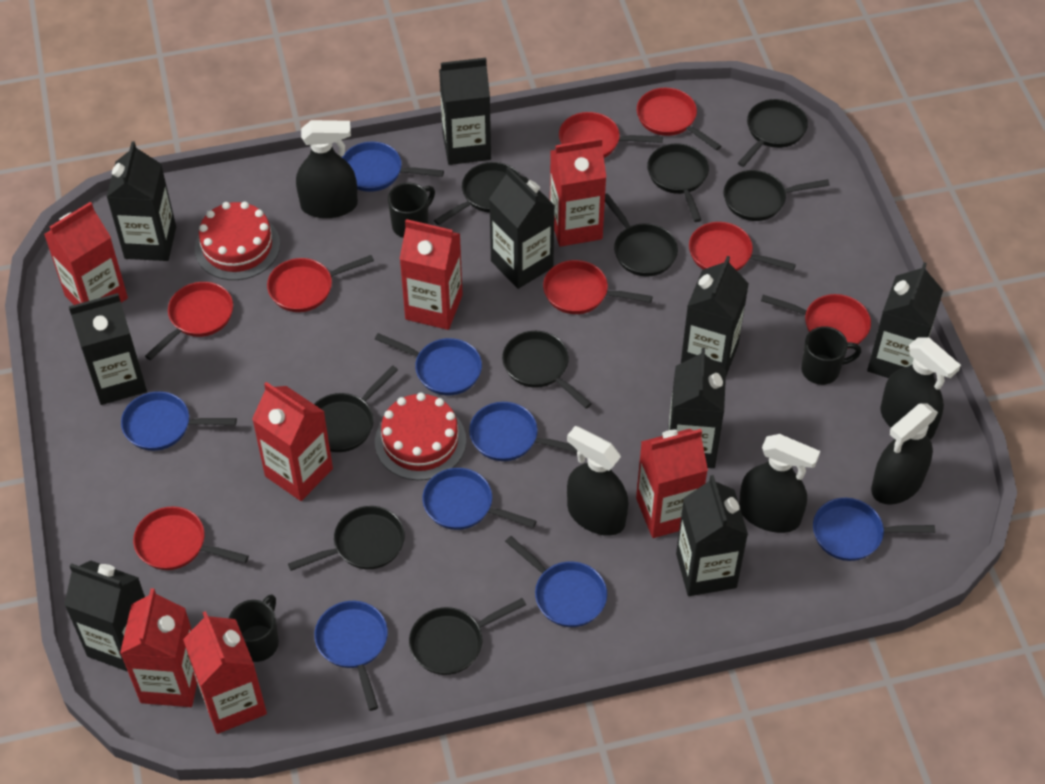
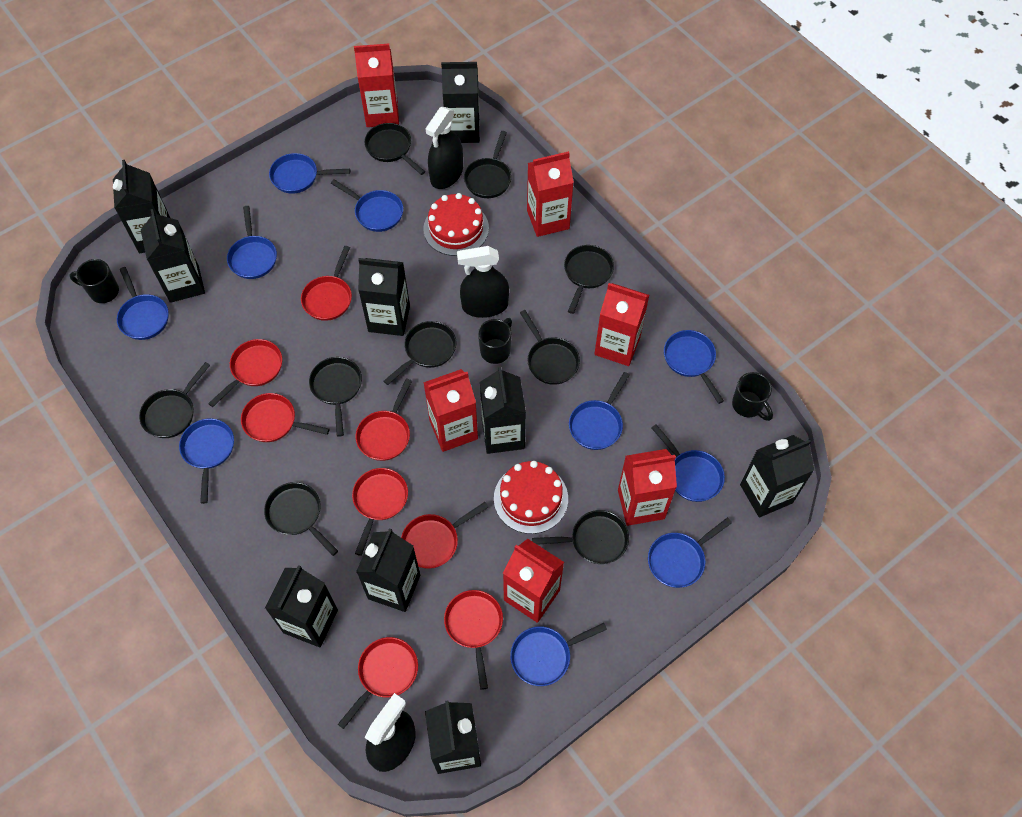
black spray bottle: [296,120,358,218] [567,426,628,536] [739,434,820,533] [871,403,938,505] [880,337,961,439] = 5 -> [365,693,416,772] [425,107,463,189] [457,246,509,318] = 3
blue pan: [121,391,237,451] [314,601,388,711] [342,142,444,192] [375,333,482,395] [422,468,536,530] [469,402,578,461] [505,536,607,627] [813,498,935,561] = 8 -> [117,267,169,340] [179,418,234,504] [227,206,277,279] [269,153,350,194] [331,179,403,232] [510,623,607,686] [569,372,630,450] [648,518,732,588] [651,424,725,502] [664,330,724,404] = 10
red carton: [44,202,128,305] [120,588,197,707] [183,611,267,734] [252,382,333,501] [400,219,463,330] [550,138,606,247] [636,429,708,538] = 7 -> [354,44,399,127] [423,369,478,452] [503,539,564,623] [527,151,574,237] [595,283,649,366] [618,449,677,526] = 6

